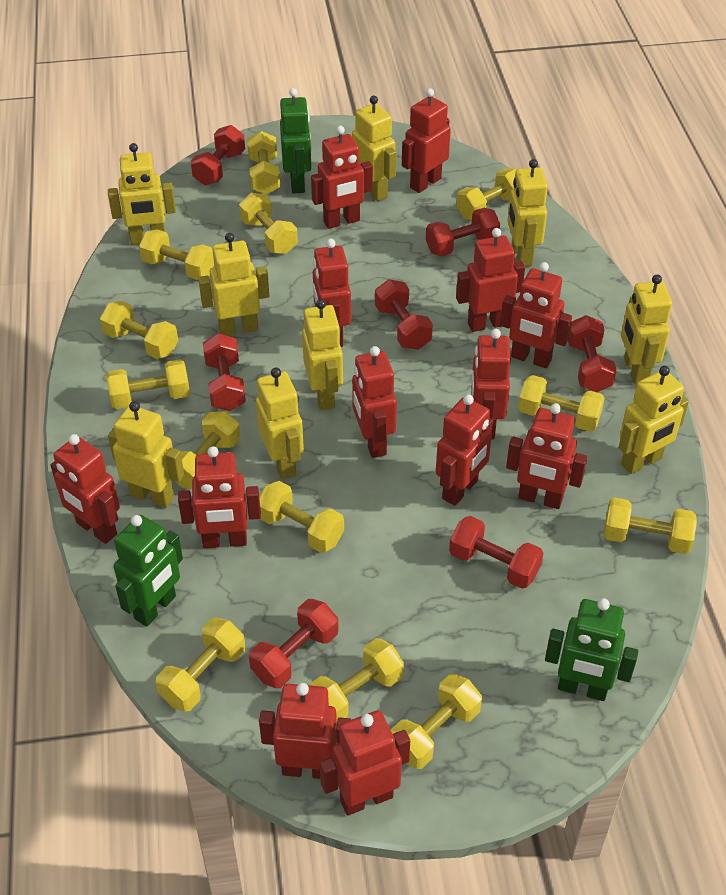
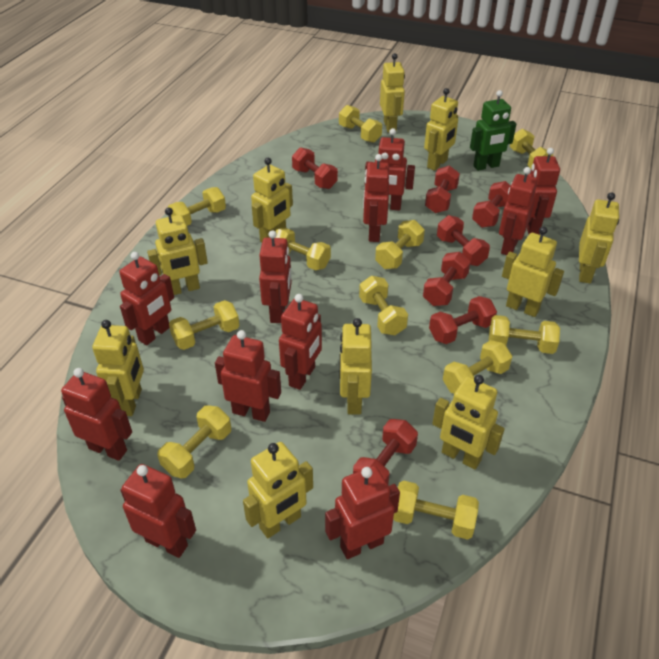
green robot: [114,515,183,627] [280,88,312,194] [545,598,638,701] = 3 -> [470,90,516,171] = 1
red robot: [51,434,120,544] [178,446,261,548] [259,683,352,779] [311,126,373,229] [313,239,351,347] [320,710,410,816] [352,346,397,458] [402,88,451,193] [436,394,493,506] [456,228,525,332] [471,329,511,440] [500,262,572,368] [506,403,587,509] = 13 -> [61,368,132,461] [119,252,174,345] [121,464,196,558] [215,330,281,422] [259,230,292,323] [279,294,322,390] [325,466,400,559] [363,154,389,242] [365,128,415,211] [499,167,538,255] [527,148,560,234] = 11
yellow dumbbell: [100,301,178,359] [106,359,190,409] [139,229,214,280] [156,618,245,712] [175,411,240,489] [239,193,298,254] [247,131,280,195] [259,481,344,553] [309,638,404,720] [391,674,482,769] [456,169,517,220] [518,375,605,432] [604,497,697,554] = 13 -> [157,405,231,478] [168,187,226,226] [169,300,240,350] [275,228,331,270] [339,105,382,143] [359,276,408,335] [375,220,425,269] [393,481,479,540] [443,340,512,394] [489,315,560,354] [510,129,553,169] = 11
yellow robot: [108,143,176,245] [108,401,184,508] [198,233,269,336] [256,368,304,479] [302,299,343,410] [352,96,397,201] [507,159,548,267] [619,366,689,474] [621,274,672,385] = 9 -> [92,320,144,416] [147,207,208,295] [243,442,313,538] [251,158,293,242] [339,318,372,415] [380,53,405,133] [424,88,458,171] [432,375,505,469] [502,227,564,317] [579,192,619,283] = 10

